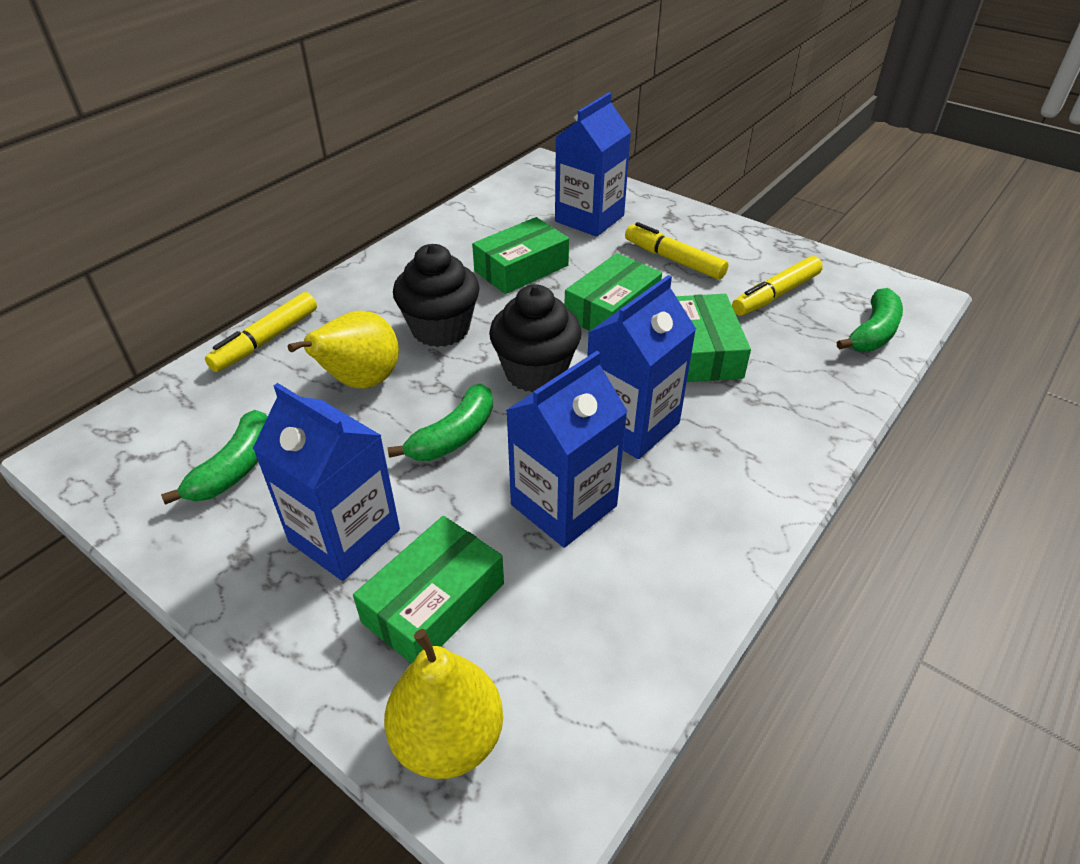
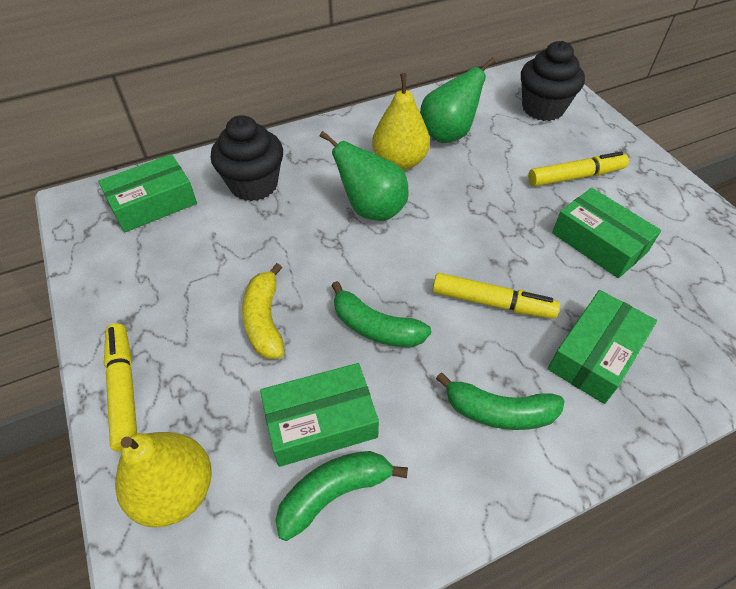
blue carton: [253,383,400,581] [506,351,628,548] [555,92,631,237] [587,275,696,459] = 4 -> none = 0
green pear: none = 0 -> [320,131,408,221] [420,57,496,143] = 2
yellow banana: none = 0 -> [242,263,284,359] = 1

